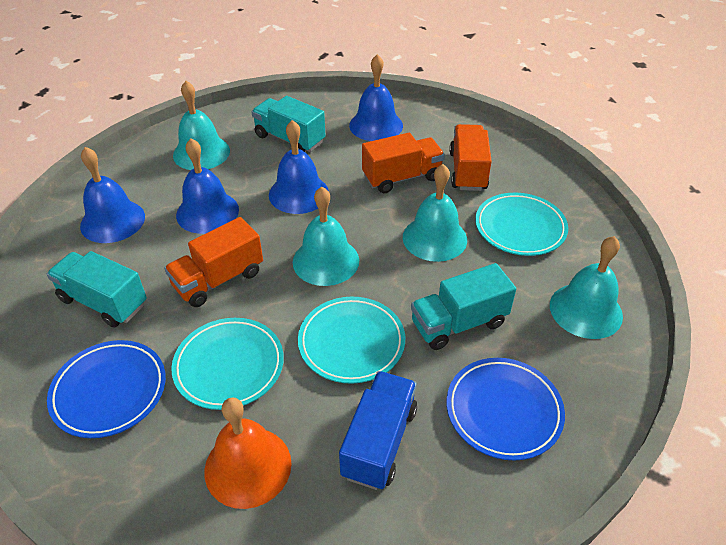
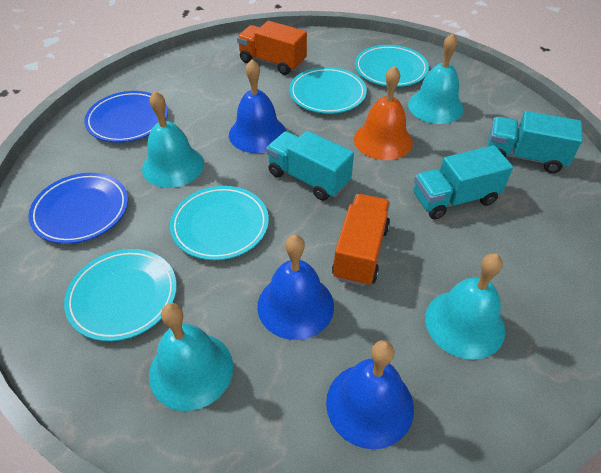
blue bell: [80,147,145,243] [176,138,239,234] [269,120,329,214] [349,54,403,141] = 4 -> [229,59,286,153] [257,235,334,340] [326,340,414,449] = 3
blue truck: [339,371,417,490] = 1 -> none = 0
orange truck: [164,217,263,307] [362,133,445,193] [449,124,492,191] = 3 -> [237,21,307,75] [332,194,390,287] = 2
turquoise plate: [171,318,284,410] [298,297,405,384] [475,193,568,256] = 3 -> [64,249,177,341] [170,186,269,260] [289,67,367,114] [355,45,429,87] = 4

